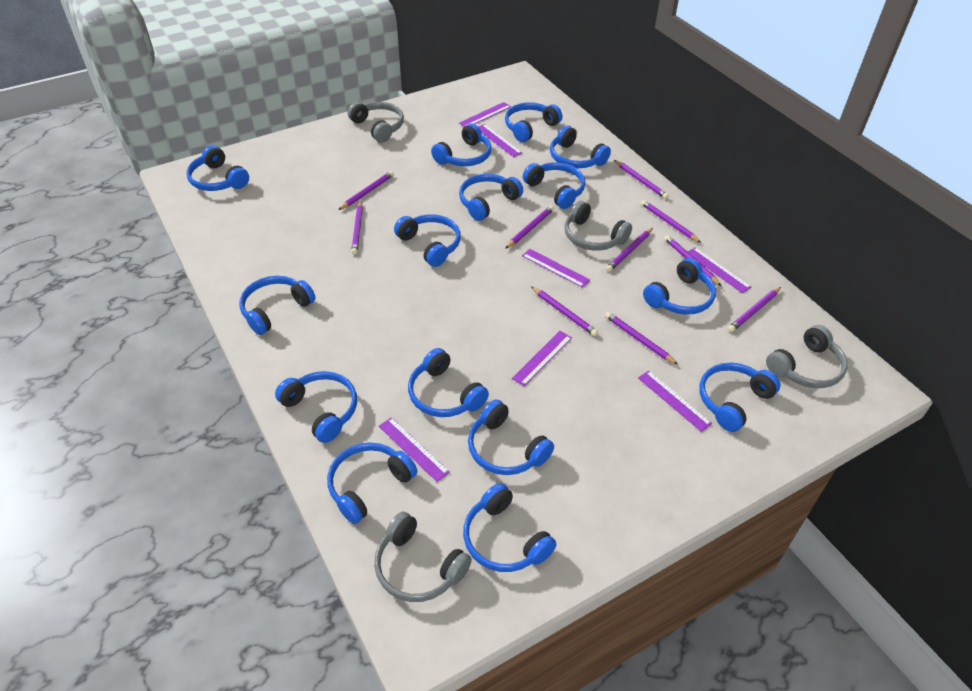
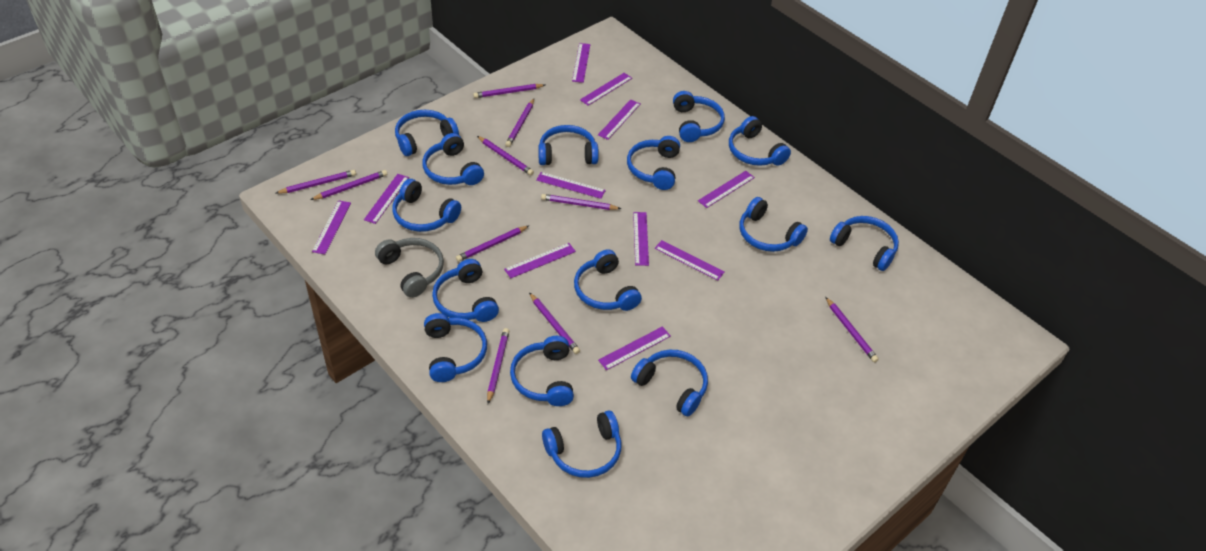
grey headphones: [348,102,404,142] [374,512,472,602] [564,201,632,251] [766,325,847,388] = 4 -> [375,238,444,298] = 1
purple ruler: [379,417,450,482] [459,102,511,127] [478,124,522,157] [512,331,572,386] [522,249,590,288] [638,370,712,432] [688,247,751,293] = 7 -> [312,200,351,254] [364,174,409,224] [504,243,576,278] [536,172,606,199] [572,43,590,83] [580,73,632,106] [598,99,640,140] [598,326,671,370] [633,212,649,266] [655,240,724,280] [698,171,755,208] = 11

